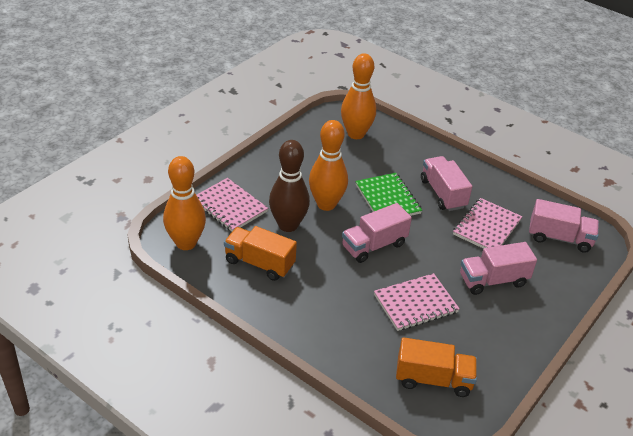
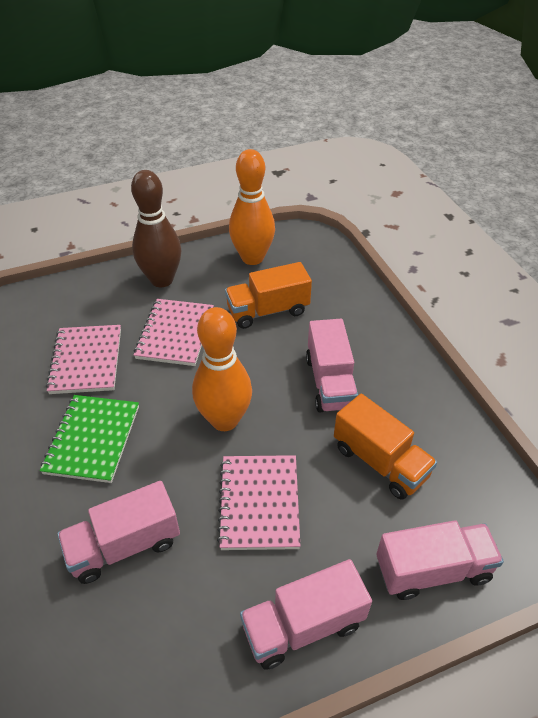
orange bowling pin: [163,156,206,250] [309,120,348,211] [341,53,376,139] = 3 -> [192,307,252,431] [229,149,275,265] = 2

